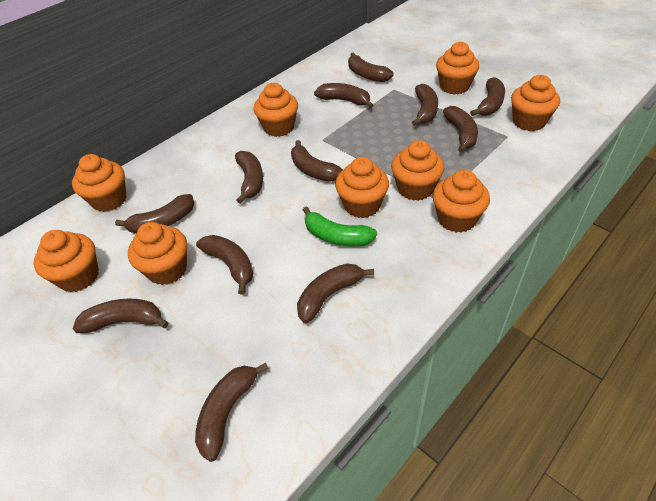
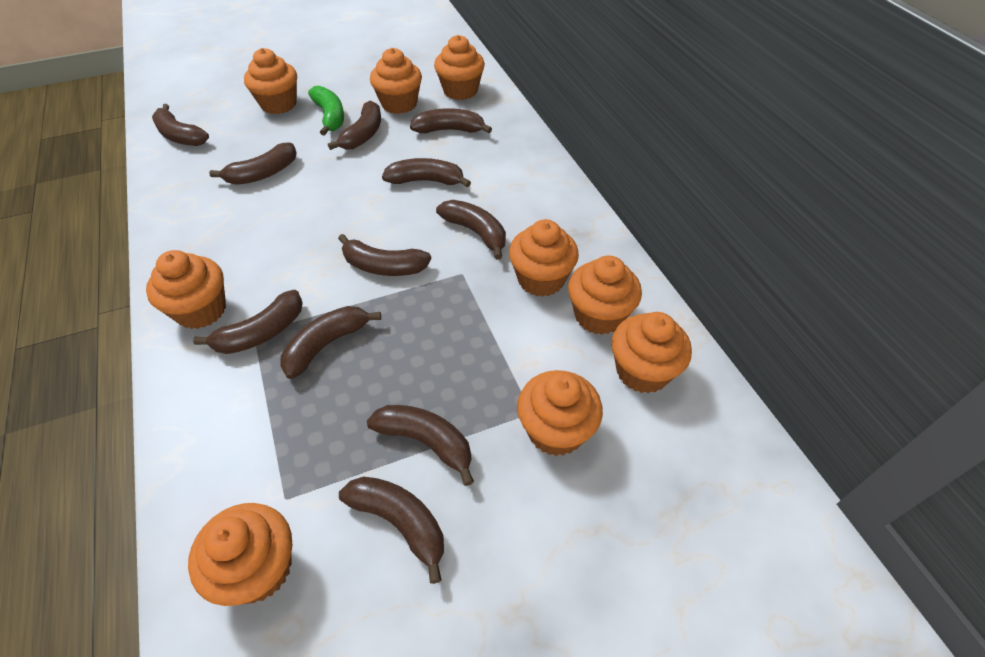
brown banana: [73,299,169,333] [115,194,194,234] [195,363,268,462] [196,235,253,295] [235,151,263,204] [291,140,343,182] [297,264,374,323] [314,83,373,108] [348,53,394,82] [412,84,438,126] [443,106,478,153] [470,77,505,116] = 12 -> [152,104,209,146] [193,290,303,354] [209,143,297,185] [280,306,381,379] [328,101,381,150] [338,234,431,276] [339,477,444,584] [367,405,474,486] [382,158,471,187] [410,108,492,133] [436,200,506,260] = 11

